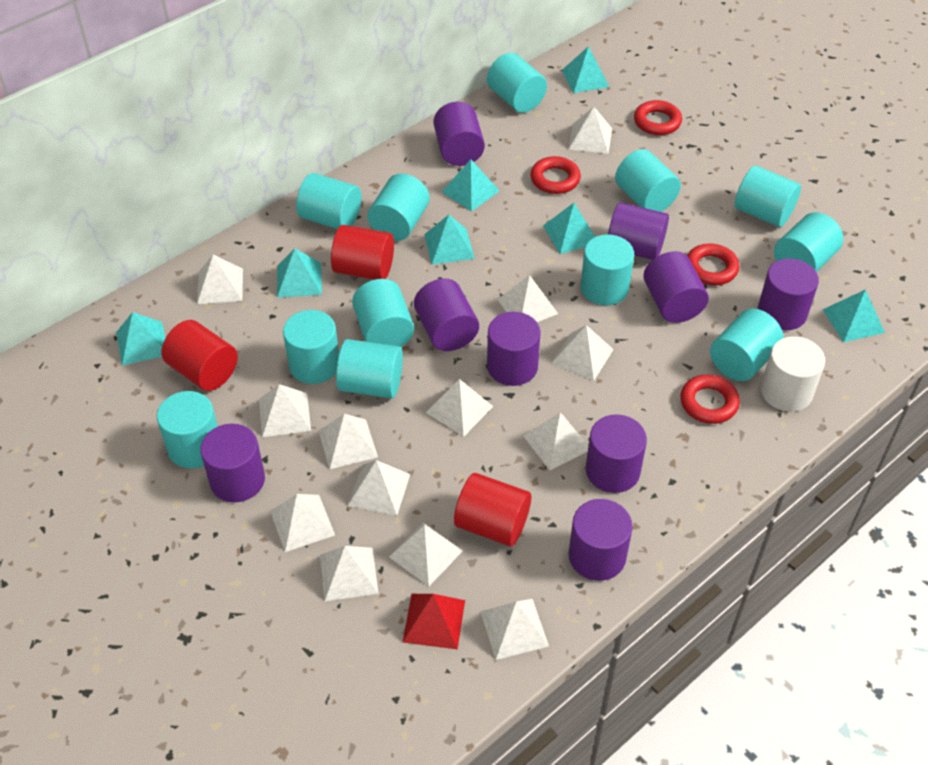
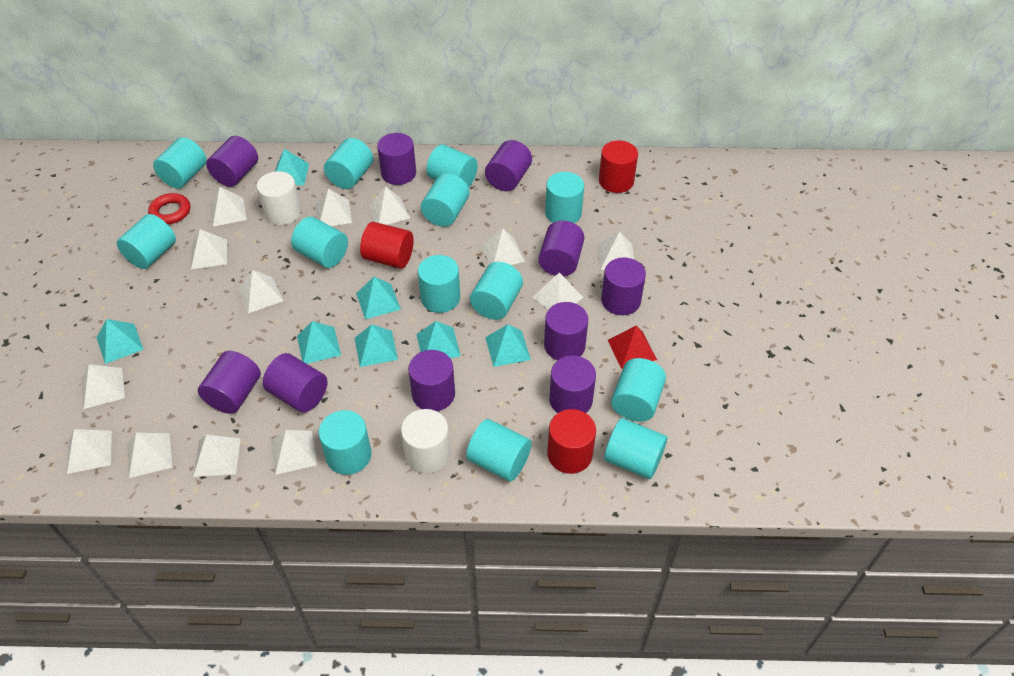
purple cylinder: [200,424,265,502] [414,278,479,351] [433,102,485,166] [487,312,541,386] [569,499,633,581] [586,414,647,493] [608,202,669,260] [643,251,709,323] [758,258,819,330] = 9 -> [198,351,261,414] [206,136,258,187] [263,353,327,413] [377,133,416,185] [408,350,455,411] [485,140,532,191] [539,220,584,276] [544,302,588,360] [549,355,596,413] [601,258,646,315] = 10
red ring: [530,156,581,194] [634,100,682,135] [680,375,740,424] [687,244,739,285] = 4 -> [148,193,190,224] = 1
turquoise cylinder: [157,391,218,468] [283,310,339,384] [296,173,362,229] [336,339,403,398] [352,279,414,347] [368,173,430,241] [487,53,547,113] [581,234,634,305] [615,149,681,212] [710,309,784,381] [735,166,801,227] [774,212,843,272] = 12 -> [117,214,176,269] [153,137,207,189] [291,217,348,268] [319,410,371,475] [324,138,373,189] [418,255,460,313] [421,173,469,227] [426,144,478,188] [466,419,532,482] [470,262,523,320] [545,172,584,223] [604,418,668,479] [611,358,666,422] = 13
white cylinder: [761,336,825,412] = 1 -> [257,171,301,225] [401,409,450,474] = 2

